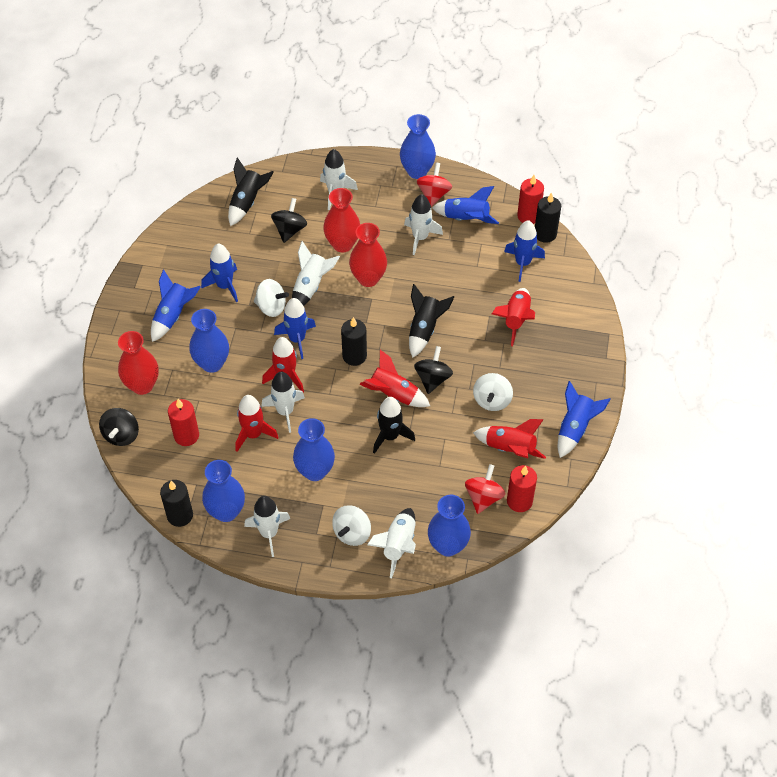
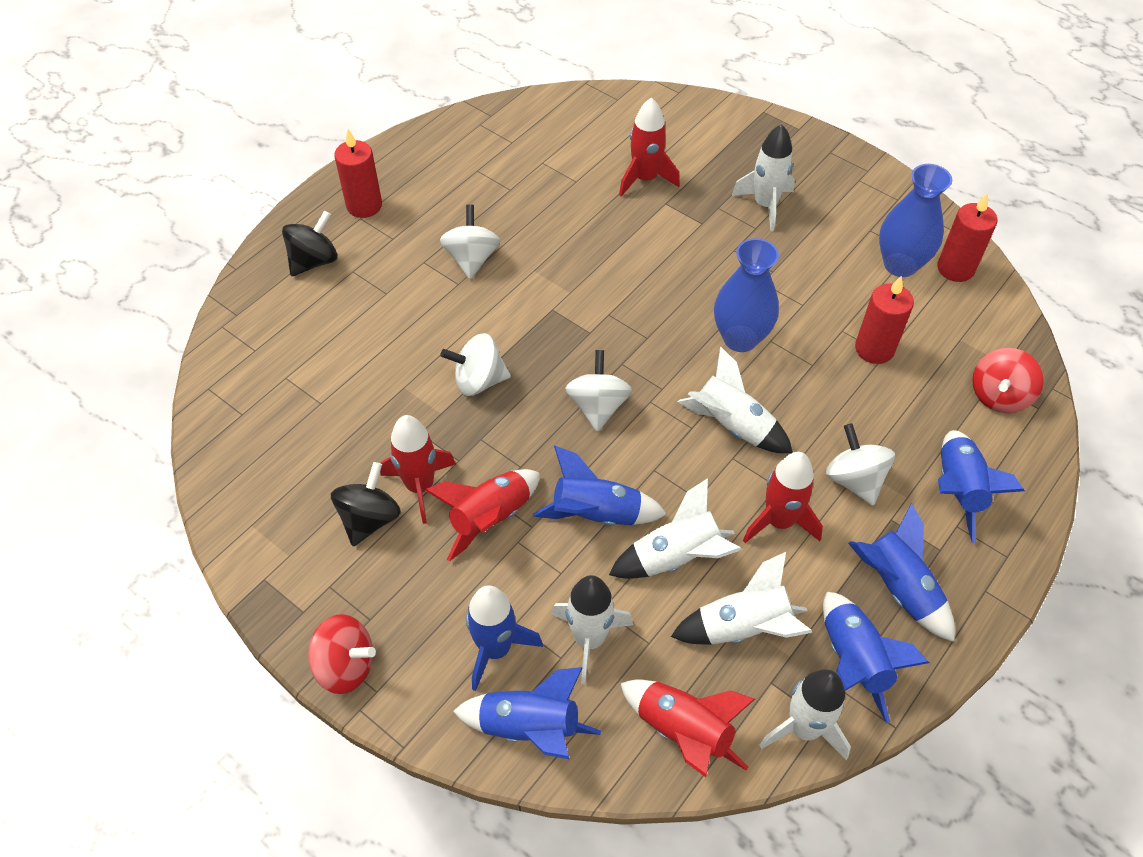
black candle: [160,480,193,527] [341,317,367,366] [535,192,561,243] = 3 -> none = 0
black rocket: [228,157,274,226] [373,397,415,454] [409,284,454,358] = 3 -> none = 0
black spinning top: [99,408,139,446] [271,198,307,243] [414,346,453,394] = 3 -> [282,210,338,276] [331,462,401,546] = 2
blue vase: [189,309,229,373] [202,460,245,522] [293,418,335,481] [400,114,436,179] [428,495,471,556] = 5 -> [714,238,779,352] [879,164,952,277] = 2
red vase: [118,331,159,395] [323,188,360,252] [349,223,387,287] = 3 -> none = 0
white spinning top: [254,279,289,317] [332,505,371,546] [473,373,513,411] = 3 -> [440,204,500,279] [441,333,511,396] [565,350,632,432] [826,423,895,506] = 4

